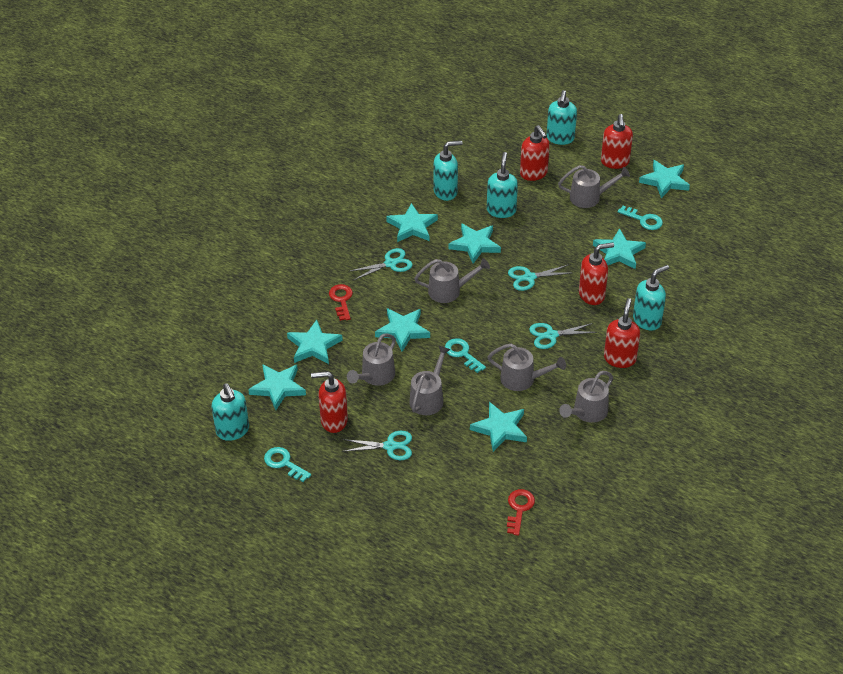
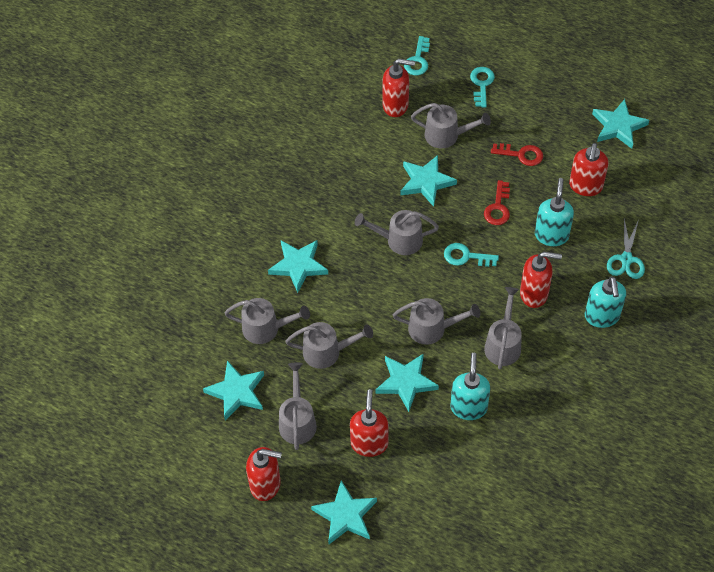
grey watering can: [347,333,396,386] [409,345,451,415] [414,258,490,303] [488,344,566,391] [558,165,630,208] [559,371,613,423] = 6 -> [224,298,310,344] [279,362,317,450] [285,322,373,369] [355,210,439,255] [393,298,481,345] [411,103,491,148] [484,287,522,370] = 7
turquoise scissors: [342,431,412,460] [348,248,413,280] [508,265,571,291] [529,323,597,349] = 4 -> [607,219,645,279] = 1
turquoise soap dispenser: [211,383,249,441] [433,141,463,201] [487,152,518,218] [547,90,577,145] [633,265,669,331] = 5 -> [450,353,490,420] [535,178,574,246] [585,276,626,328] = 3
turquoise star: [248,364,306,410] [287,320,343,364] [375,308,430,352] [386,203,438,242] [449,223,501,264] [470,402,527,452] [593,228,646,269] [639,160,690,198] = 8 -> [203,361,264,421] [268,240,328,293] [311,480,377,544] [376,353,439,412] [400,155,457,207] [592,99,649,149] = 6

